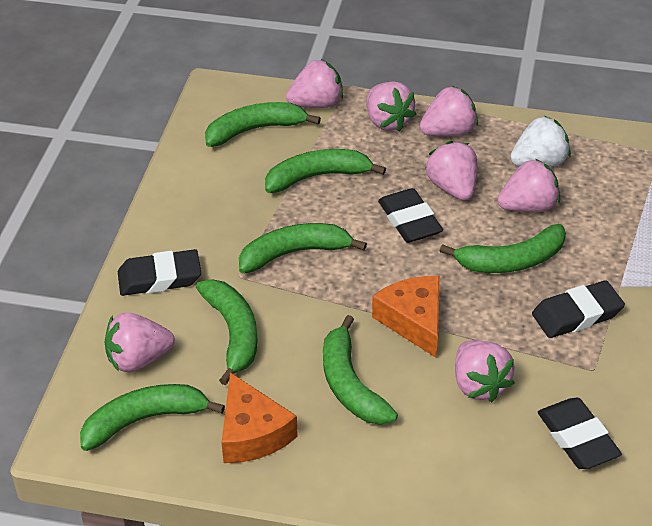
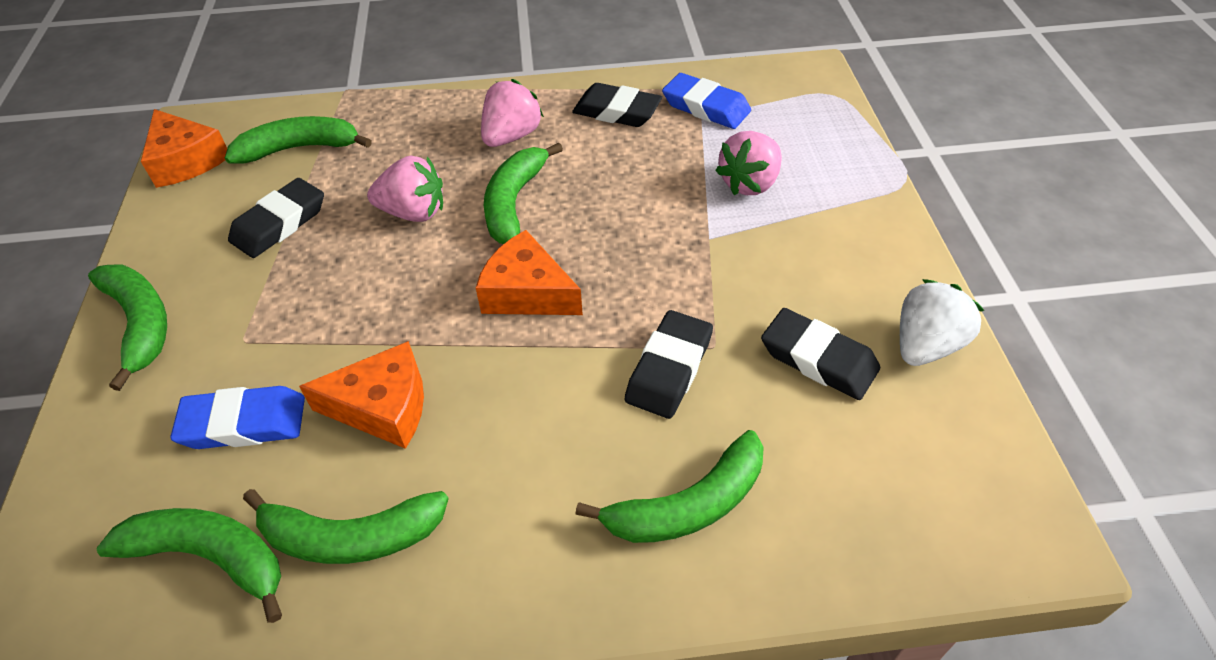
blue eraser: none = 0 -> [170,386,305,449] [662,73,751,129] = 2
green banana: [80,384,225,451] [196,279,258,385] [205,102,321,147] [239,223,367,274] [265,149,386,193] [323,315,398,425] [440,224,566,273] = 7 -> [88,264,167,391] [96,508,282,623] [225,116,372,164] [243,489,449,564] [484,142,563,244] [575,430,764,543] = 6
orange cheese: [221,372,298,463] [372,276,440,358] = 2 -> [141,109,227,188] [299,341,424,449] [476,230,583,315] = 3
pink strawberry: [105,313,175,372] [286,59,343,108] [367,81,416,132] [420,86,478,136] [425,141,477,201] [455,340,515,402] [498,158,560,212] = 7 -> [367,156,443,222] [481,79,544,147] [715,131,782,195] = 3

